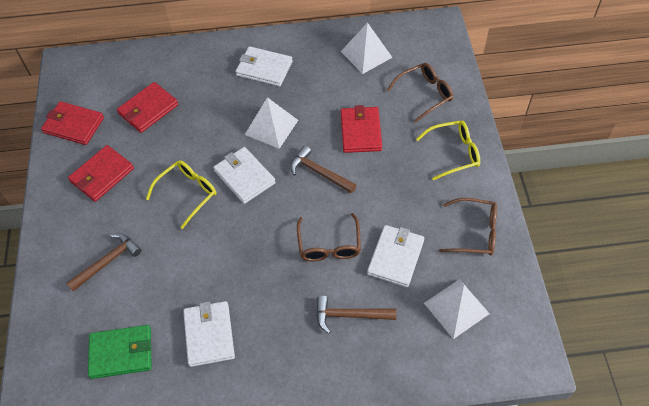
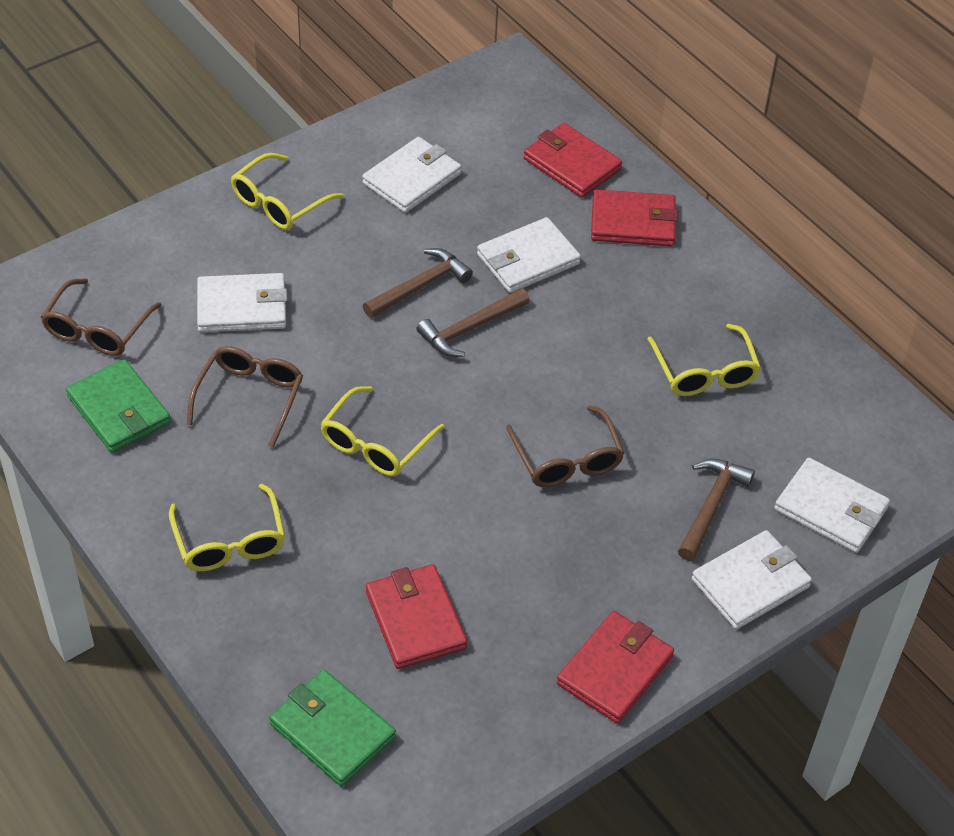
green wallet: [88,325,152,379] = 1 -> [66,359,171,453] [269,670,396,786] = 2
white pyramid: [245,97,298,149] [341,23,393,74] [424,279,490,339] = 3 -> none = 0
white wallet: [183,301,235,367] [213,147,276,204] [236,46,293,87] [367,225,424,287] = 4 -> [197,273,287,332] [362,137,461,213] [477,217,581,293] [692,530,812,629] [774,458,890,553] = 5
yellow glasses: [146,160,216,229] [416,121,480,180] = 2 -> [169,484,285,571] [231,153,344,230] [320,386,445,476] [647,324,761,396] = 4

